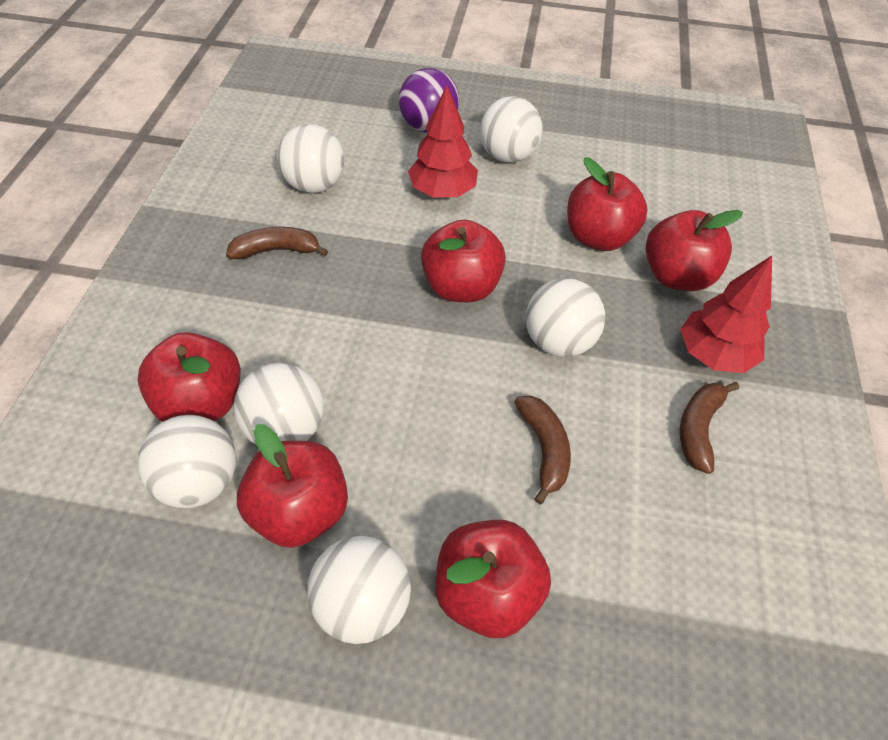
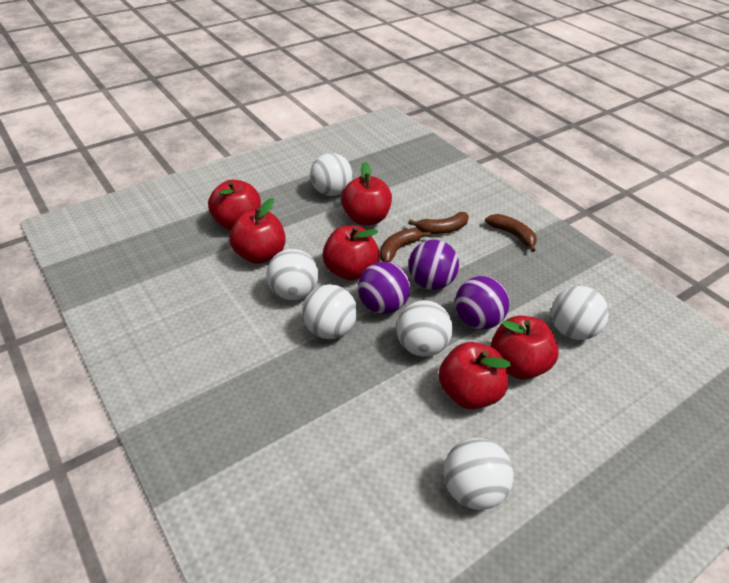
purple ball: [399,68,459,133] = 1 -> [358,262,410,314] [408,240,459,290] [455,276,510,330] = 3
red tree: [408,85,478,198] [680,256,772,373] = 2 -> none = 0

